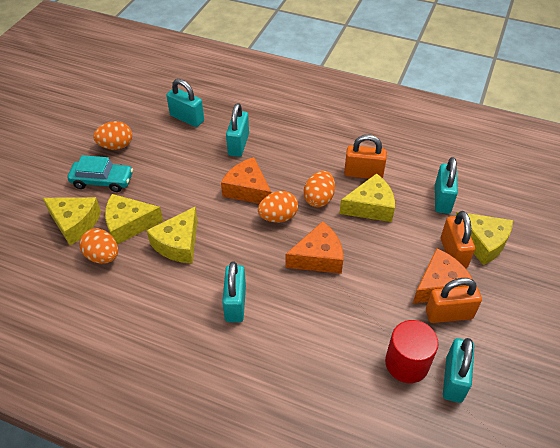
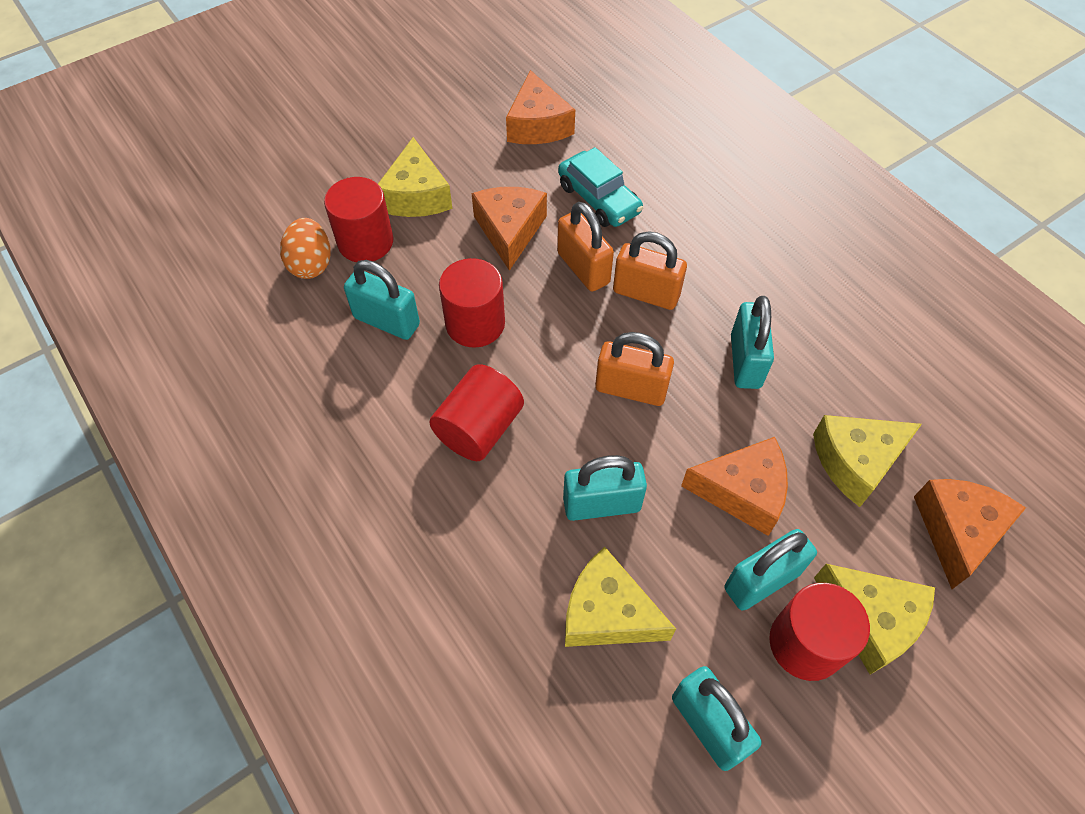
orange cheese: [221,157,272,204] [285,221,343,274] [413,248,473,304] = 3 -> [472,187,547,271] [506,70,575,144] [681,437,788,536] [914,479,1026,589] = 4
orange egg: [79,229,118,264] [93,121,132,150] [258,191,298,223] [304,171,335,207] = 4 -> [280,218,331,279] = 1
red cylinder: [385,320,439,383] = 1 -> [324,177,394,262] [429,364,524,461] [439,258,505,348] [769,583,870,681] = 4
yellow cheese: [43,197,101,245] [105,194,163,245] [146,207,198,263] [339,173,395,222] [456,212,513,265] = 5 -> [378,137,453,217] [565,547,676,647] [813,415,922,507] [814,564,935,674] = 4

